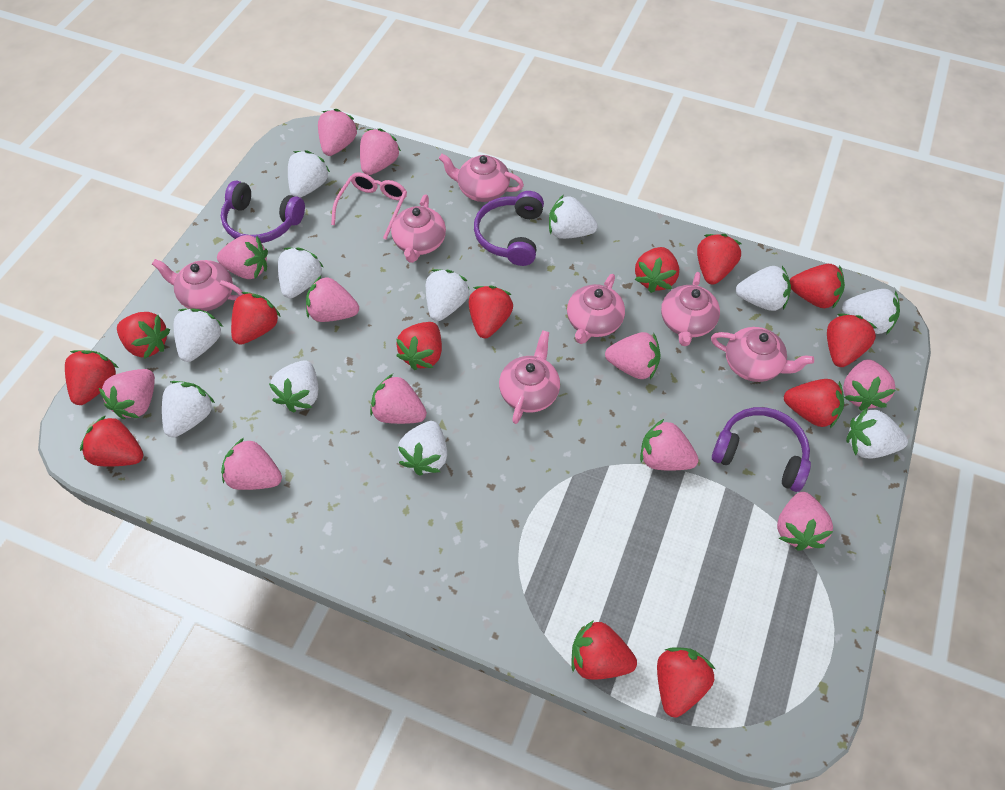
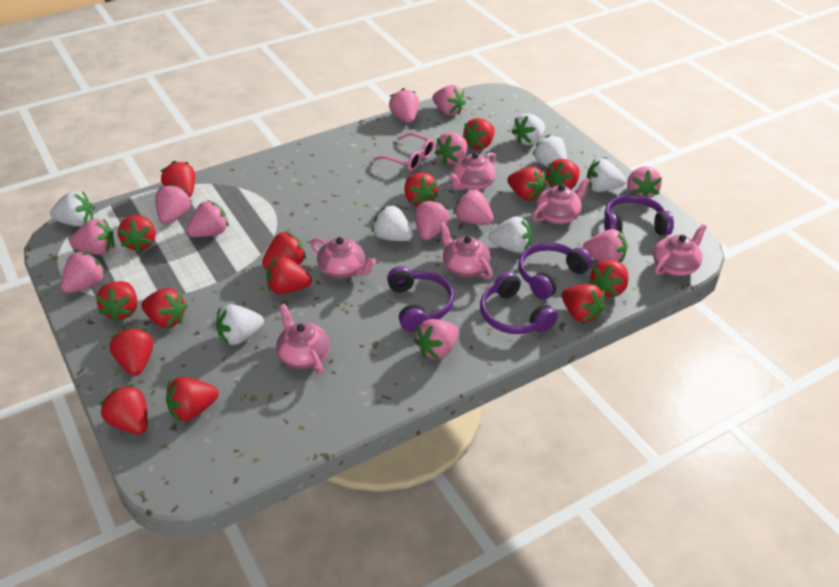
pink strawberry: [99,369,155,419] [217,235,268,279] [221,438,282,490] [306,276,359,322] [318,109,358,156] [360,129,401,175] [370,374,427,424] [605,332,661,379] [640,419,699,471] [777,492,833,551] [843,359,895,411] = 11 -> [61,251,106,293] [70,218,114,255] [155,184,192,224] [186,200,229,237] [389,88,419,123] [414,319,459,359] [415,199,450,240] [432,85,466,116] [435,132,467,165] [453,189,494,225] [583,229,627,263] [627,166,662,198] = 12
pink teapot: [152,259,243,311] [391,194,446,263] [439,154,524,202] [499,331,560,424] [567,274,625,344] [661,272,720,346] [711,327,814,382] = 7 -> [276,304,330,374] [311,237,376,279] [439,223,493,279] [449,152,496,190] [532,178,590,224] [653,224,707,276] = 6
purple headphones: [221,180,305,243] [474,191,544,266] [712,407,811,492] = 3 -> [387,266,454,332] [480,271,558,334] [518,242,592,299] [604,194,674,235] = 4
red strawberry: [65,350,118,405] [80,415,143,466] [117,312,170,359] [231,292,281,345] [396,322,442,370] [469,286,513,338] [571,620,637,680] [634,247,679,293] [657,648,715,717] [697,234,741,285] [784,379,844,428] [790,264,845,309] [827,313,877,367] = 13 -> [96,281,137,322] [100,384,148,435] [110,327,153,376] [118,215,156,252] [141,288,188,328] [161,161,195,198] [166,377,219,422] [262,230,306,269] [267,256,312,294] [404,172,438,206] [463,118,495,150] [507,167,546,201] [544,159,580,190] [562,284,605,323] [589,260,629,297] = 15
white strawberry: [162,381,215,438] [173,309,223,362] [269,360,318,412] [278,247,324,298] [288,150,330,198] [398,421,447,476] [426,269,470,321] [549,195,598,239] [736,266,791,311] [842,289,900,335] [846,408,908,458] = 11 -> [50,191,93,226] [216,304,264,345] [372,205,413,241] [489,216,531,253] [511,113,545,145] [532,134,567,167] [587,159,626,192] = 7

